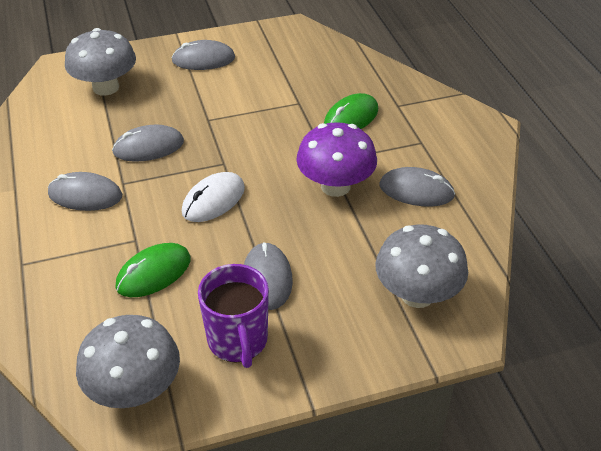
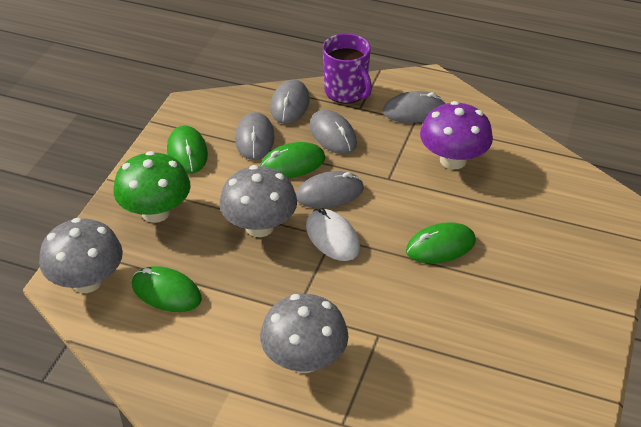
green mouse: [115,243,191,297] [324,93,378,129] = 2 -> [132,266,202,312] [167,126,208,174] [260,142,325,178] [406,222,476,263] = 4
green mushroom: none = 0 -> [113,151,191,223] = 1

